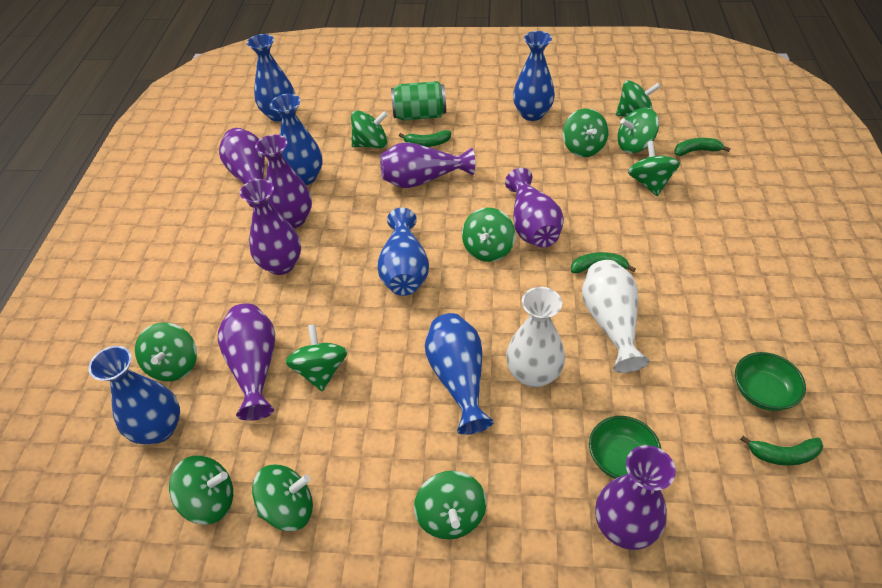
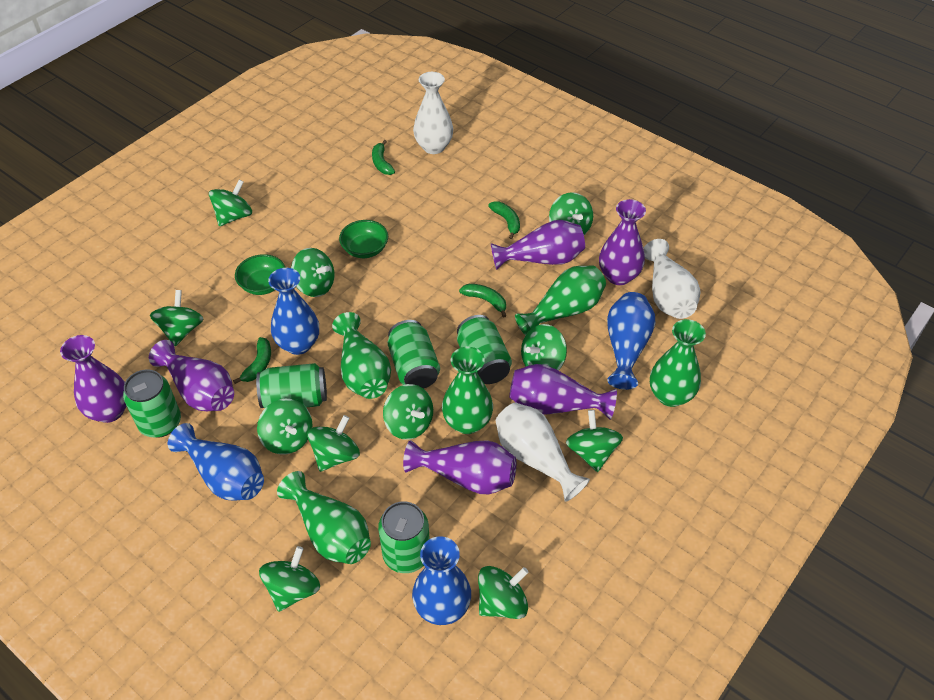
blue vase: [88,346,180,445] [247,34,295,122] [270,94,323,185] [377,208,429,296] [425,313,494,435] [513,31,555,121] = 6 -> [168,423,264,501] [268,268,319,355] [412,536,471,625] [607,292,655,390] = 4
green can: [391,81,446,121] = 1 -> [123,370,181,438] [256,363,327,408] [378,501,430,573] [388,320,440,389] [457,315,512,384] = 5
green vase: none = 0 -> [277,471,371,564] [332,312,391,399] [442,347,493,434] [515,265,606,335] [650,319,706,407] = 5
purple vase: [218,303,275,421] [219,128,265,207] [240,179,301,275] [255,135,312,228] [380,142,475,188] [505,168,564,247] [595,445,676,550] = 7 -> [60,335,126,423] [149,340,234,411] [403,440,516,494] [491,220,585,270] [509,364,617,419] [599,199,646,285] = 6
white vase: [506,287,565,387] [582,260,649,373] = 2 -> [413,72,453,154] [496,402,590,502] [643,239,700,319] = 3

